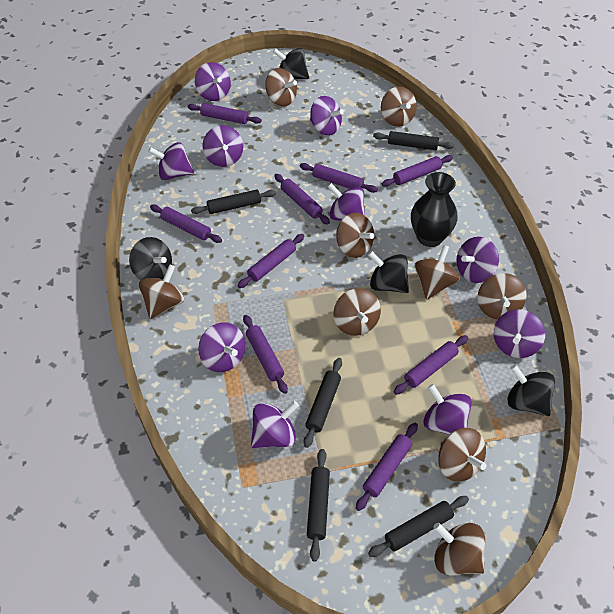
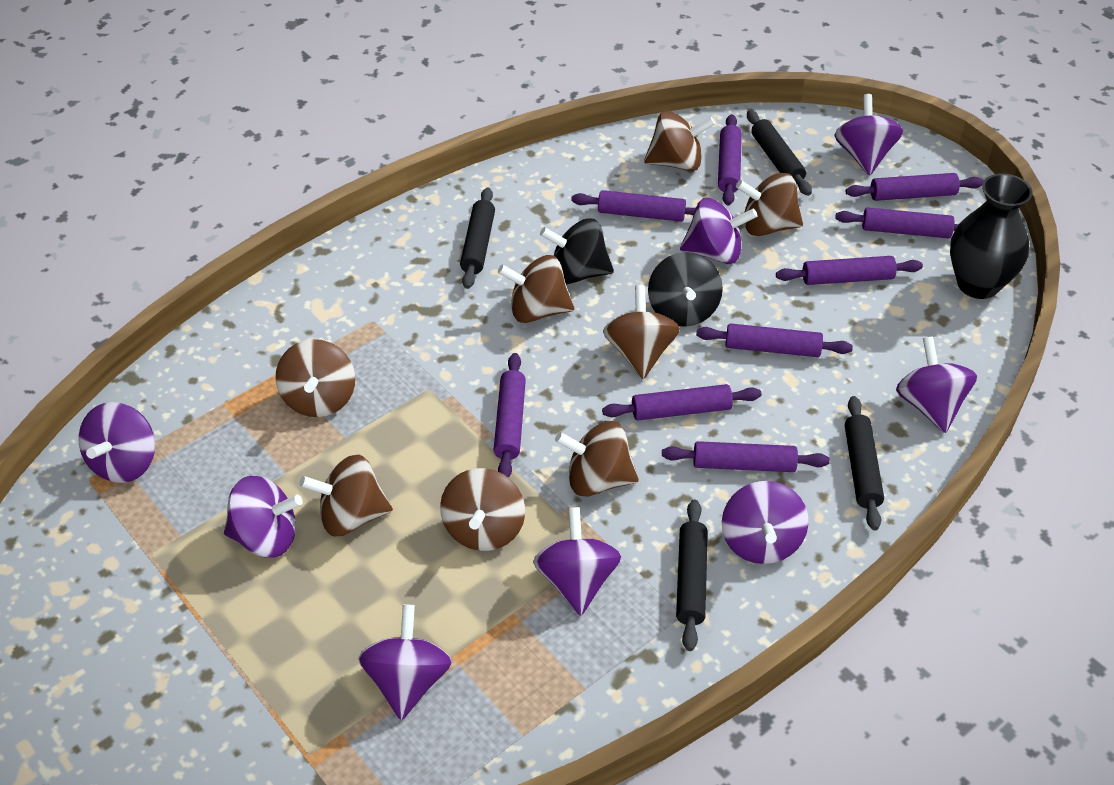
black rolling pin: [191,189,276,214] [304,358,342,448] [307,449,330,562] [368,496,469,557] [373,131,454,150] = 5 -> [460,187,495,289] [676,499,708,651] [747,110,812,196] [845,396,884,530] = 4
black spinning top: [129,237,172,280] [273,48,309,79] [368,251,409,293] [507,365,555,416] = 4 -> [540,218,614,284] [648,252,723,327] = 2
brown spinning top: [139,264,184,319] [265,68,297,107] [333,288,381,336] [336,213,374,258] [381,87,417,127] [415,245,459,300] [433,523,485,576] [438,428,487,482] [478,273,526,320] = 9 -> [276,339,355,417] [299,454,393,537] [440,468,525,551] [498,255,574,323] [555,421,639,497] [603,285,680,379] [644,111,715,171] [736,173,803,236] = 8
purple spinning top: [148,142,194,180] [195,62,231,101] [198,322,245,372] [203,125,243,167] [251,401,299,448] [310,96,344,136] [327,183,365,221] [423,384,472,435] [456,237,499,283] [494,309,545,358] = 10 -> [79,402,155,483] [224,476,303,558] [358,604,452,720] [533,507,621,616] [680,198,758,264] [722,481,809,564] [834,94,903,175] [896,336,977,433] = 8

